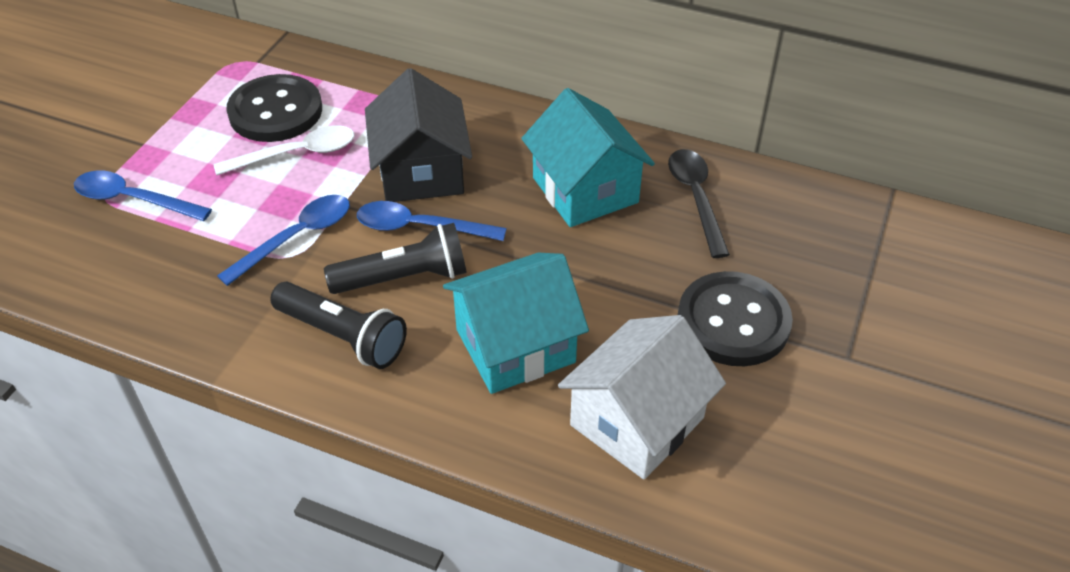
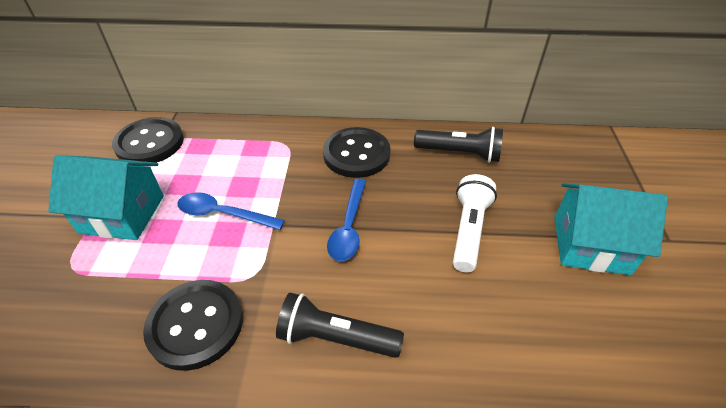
black button: [226,74,322,142] [678,271,793,366] = 2 -> [112,117,184,163] [143,280,243,371] [323,127,391,178] = 3
black house: [365,68,472,202] = 1 -> none = 0
black spoon: [668,149,730,258] = 1 -> none = 0
blue spoon: [74,170,212,221] [217,195,350,286] [357,201,507,241] = 3 -> [177,192,285,230] [327,179,366,261] = 2
white flashlight: none = 0 -> [453,174,497,272] = 1
white house: [558,315,726,480] = 1 -> none = 0
white spoon: [214,125,354,175] = 1 -> none = 0

